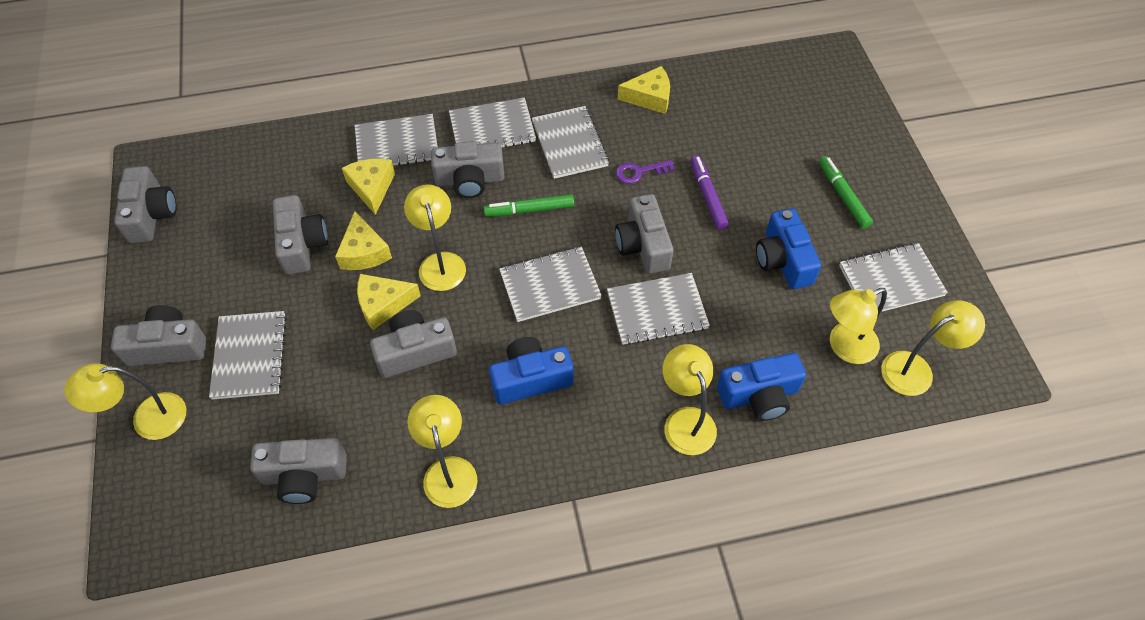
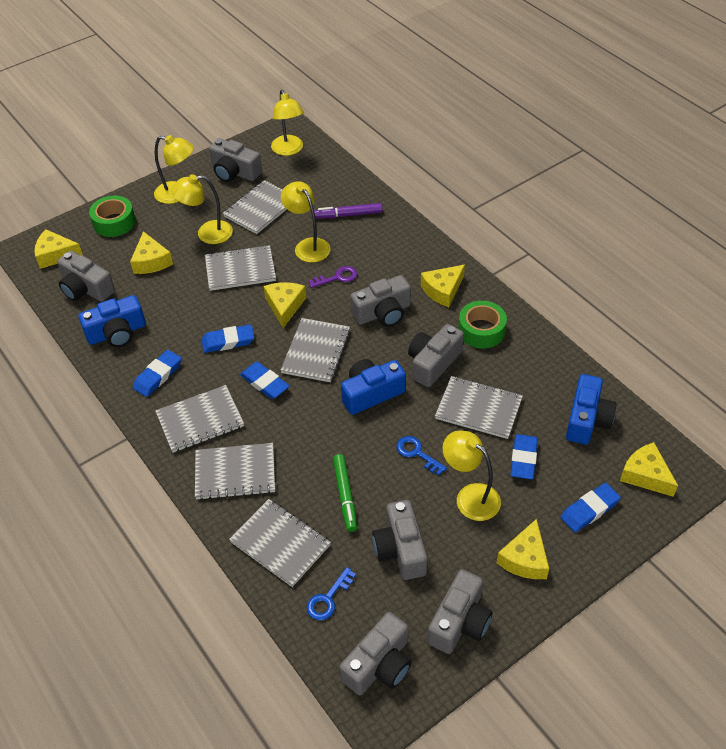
blue eraser: none = 0 -> [133,350,182,397] [201,324,254,353] [240,362,289,399] [510,434,538,480] [560,483,621,532] = 5
blue key: none = 0 -> [307,567,356,620] [396,436,447,475] = 2
green marker: [484,194,574,217] [819,156,873,229] = 2 -> [333,454,357,532] = 1
green tape: none = 0 -> [89,196,136,237] [458,301,507,349] = 2
yellow cheese: [335,211,392,270] [342,159,395,215] [357,274,421,330] [618,66,670,114] = 4 -> [34,229,83,269] [130,231,173,274] [264,283,306,328] [421,265,465,307] [497,519,549,579] [620,442,678,497] = 6
yellow lamp: [64,363,186,440] [404,184,466,291] [407,395,477,508] [663,344,717,455] [830,288,887,364] [881,300,985,396] = 6 -> [154,135,194,204] [171,174,233,244] [271,90,304,156] [281,181,330,262] [443,430,501,521] = 5

